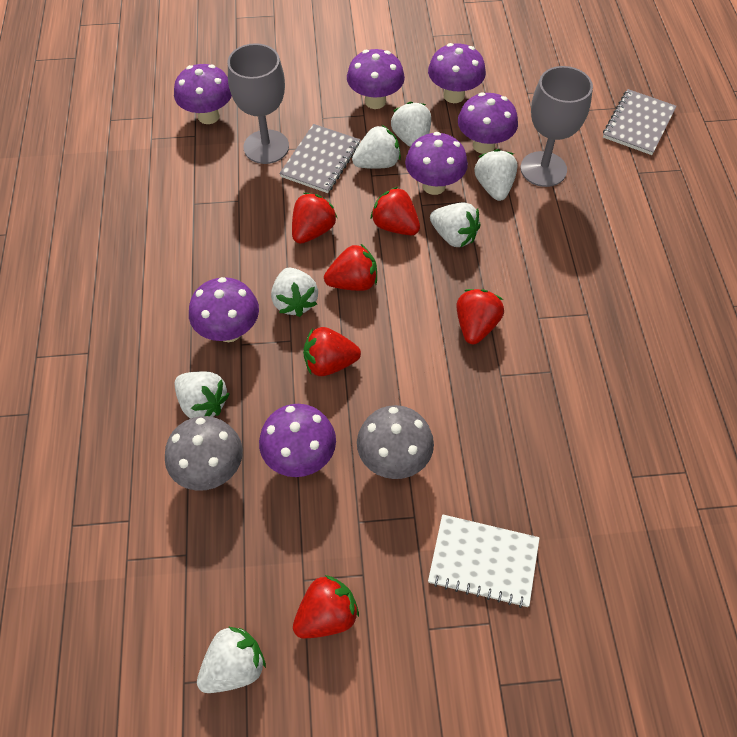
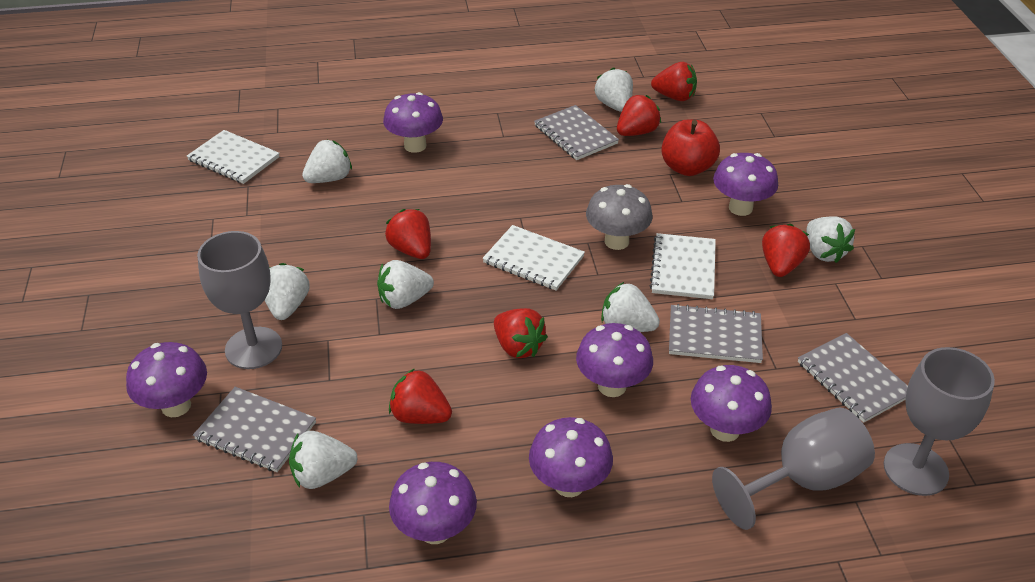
grey goblet: [228,43,289,164] [520,66,593,187] = 2 -> [197,231,282,369] [712,408,875,530] [884,347,995,496] = 3
grey mushroom: [165,416,243,491] [357,405,434,479] = 2 -> [586,184,653,250] = 1
grey notebook: [279,124,360,193] [603,89,676,155] = 2 -> [193,387,316,472] [534,105,619,160] [669,304,763,363] [798,333,908,423] = 4
red apple: none = 0 -> [661,120,720,176] = 1
white notebook: [428,514,540,608] = 1 -> [187,130,279,184] [482,225,585,291] [650,233,716,299] = 3

